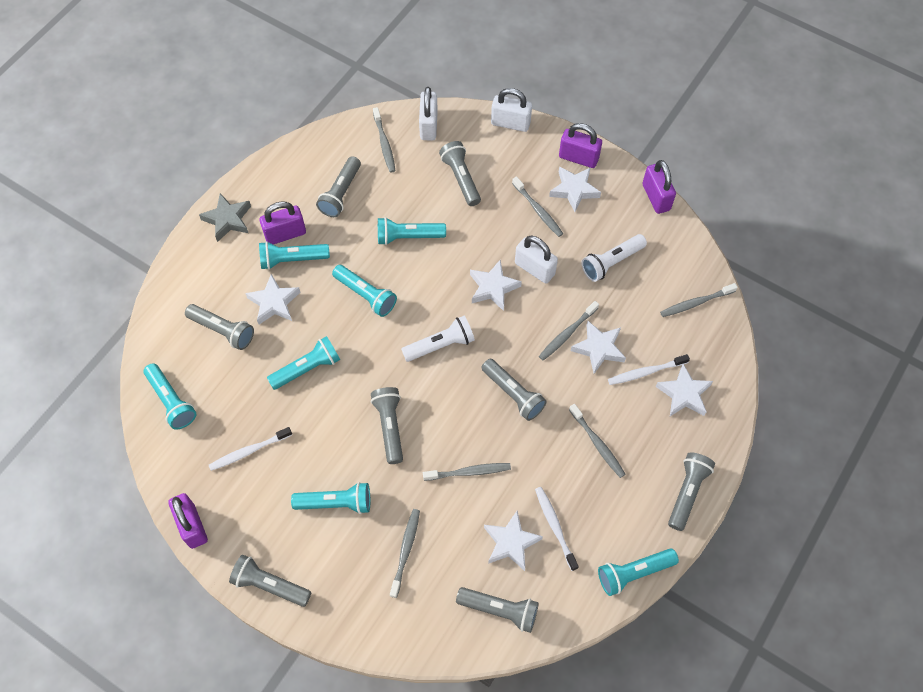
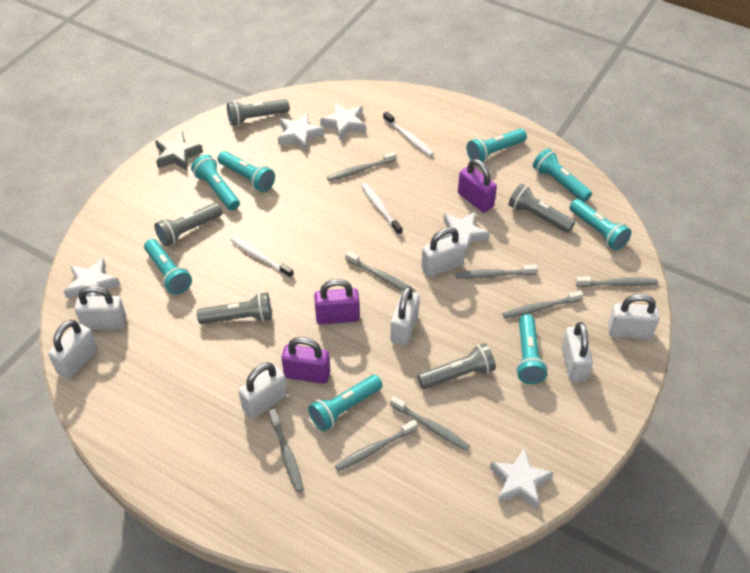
grey flashlight: [185,304,254,350] [229,555,311,607] [316,156,361,217] [371,387,403,464] [439,141,481,206] [456,587,539,633] [481,359,547,421] [668,452,715,531] = 8 -> [154,203,222,246] [197,292,272,324] [227,99,290,126] [417,343,496,389] [508,184,575,233] = 5
grey toothbrush: [373,107,396,173] [390,509,420,598] [423,463,511,481] [512,176,563,237] [539,301,599,361] [569,404,626,478] [660,283,738,317] = 7 -> [269,409,304,493] [327,152,397,182] [335,420,418,471] [345,251,416,293] [390,396,470,451] [456,265,538,279] [503,290,583,318] [576,277,658,287] = 8
purple padlock: [168,493,208,549] [259,201,306,244] [559,123,602,168] [642,160,676,214] = 4 -> [282,337,330,384] [314,279,360,325] [458,159,497,213] = 3
turquoise flashlight: [144,363,196,430] [259,241,330,270] [267,336,340,390] [291,482,370,514] [332,265,397,317] [378,217,446,245] [598,549,679,596] = 7 -> [144,239,192,295] [191,154,240,210] [217,151,275,192] [308,375,383,431] [467,129,527,163] [516,314,548,384] [533,149,592,202] [569,199,631,250] = 8
white flashlight: [401,316,475,362] [581,234,647,282] = 2 -> none = 0
white padlock: [419,87,438,141] [491,88,532,132] [515,236,558,283] = 3 -> [48,320,97,379] [75,285,127,330] [239,363,287,419] [390,286,420,346] [421,227,466,277] [561,322,593,383] [608,294,660,339] = 7
white star: [245,274,301,325] [470,260,522,311] [484,511,543,571] [549,166,601,212] [571,321,626,374] [656,364,713,416] = 6 -> [63,258,120,298] [278,113,324,152] [320,103,366,140] [438,212,490,256] [490,448,554,509] = 5

